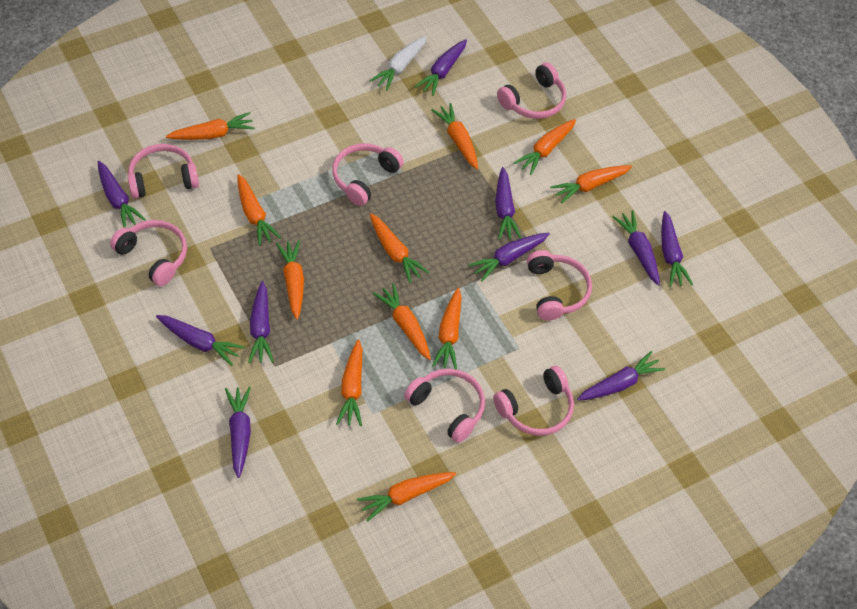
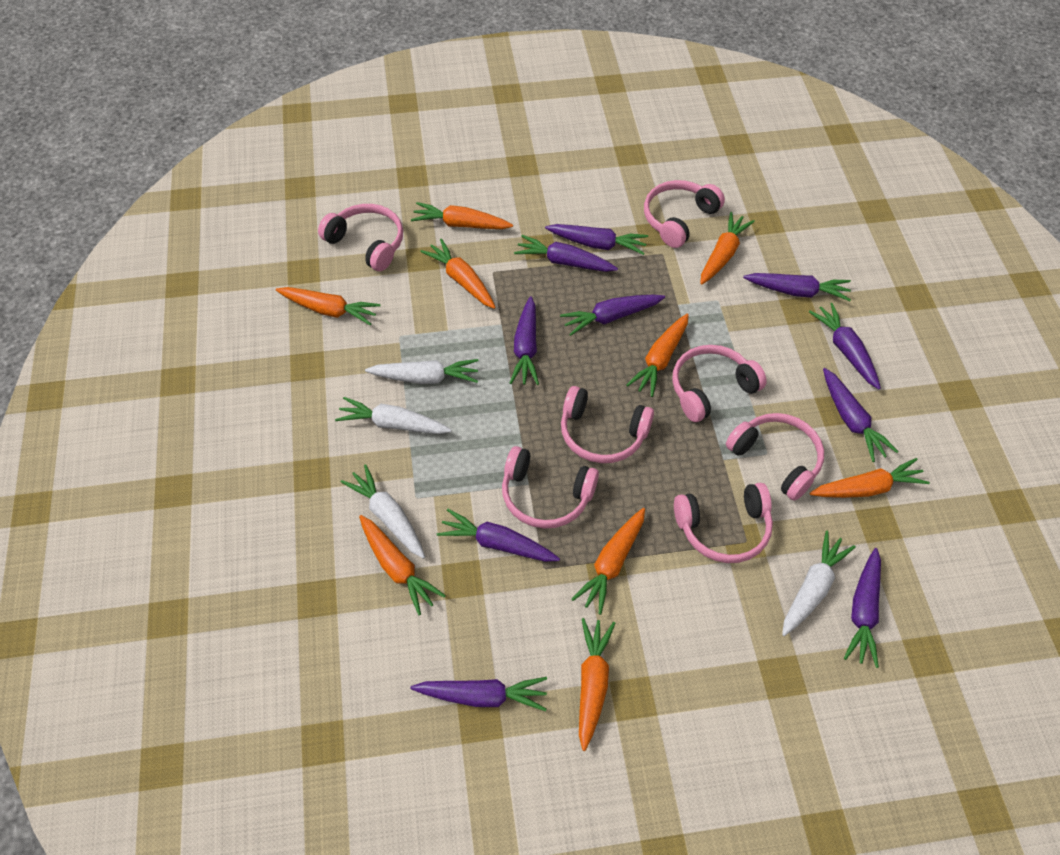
orange carrot: [166,112,255,140] [237,174,281,246] [276,240,304,320] [336,339,362,426] [357,472,456,522] [370,213,430,283] [373,283,431,360] [431,103,478,169] [432,288,462,370] [514,119,576,175] [550,165,632,204] = 11 -> [276,287,380,326] [359,515,446,615] [411,202,513,229] [421,239,496,309] [571,508,645,615] [579,618,615,751] [626,314,689,397] [700,212,755,285] [810,458,930,498] = 9
white carrot: [370,36,427,91] = 1 -> [335,397,452,434] [341,464,425,559] [365,359,479,384] [782,531,856,636] = 4

